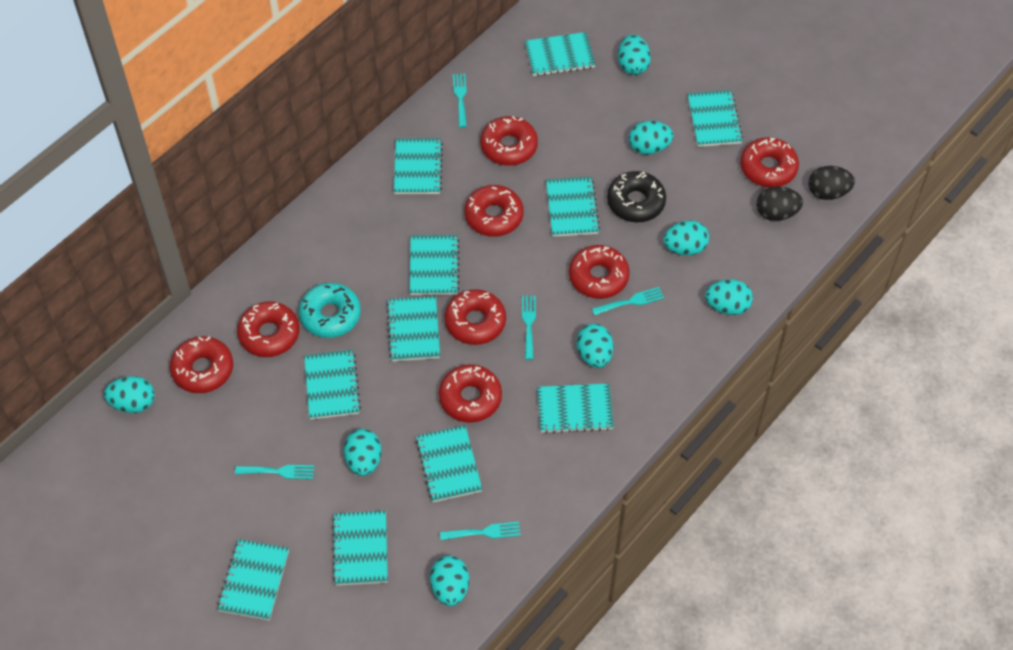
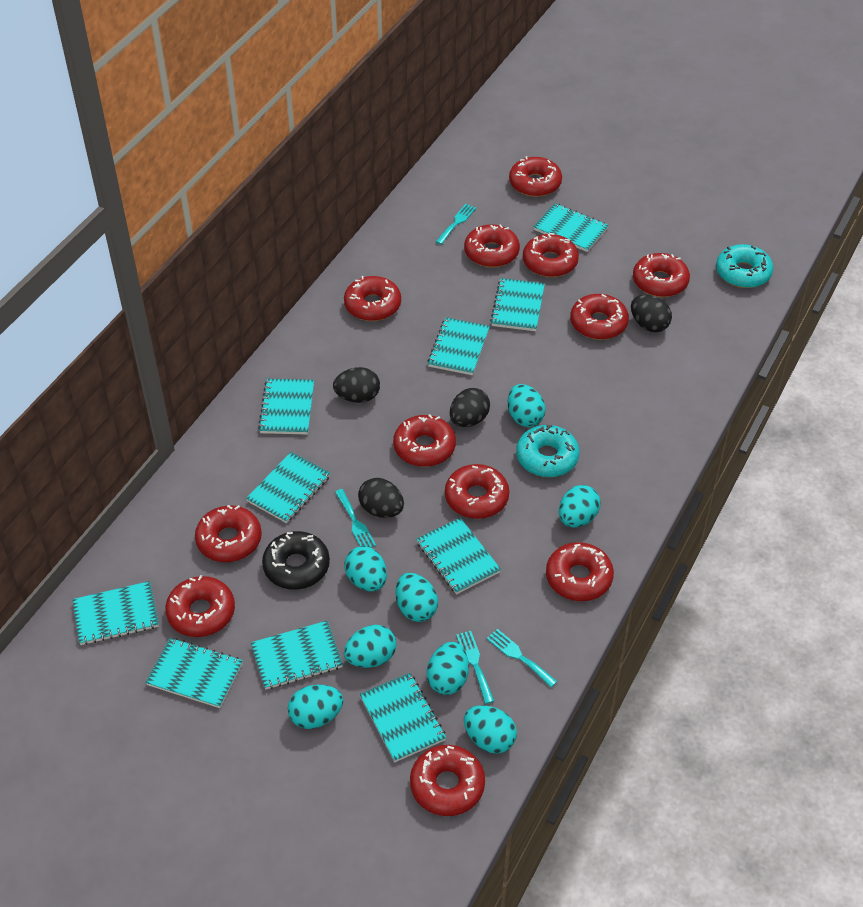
black egg: [757,186,803,221] [808,166,855,200] = 2 -> [333,367,380,403] [358,478,404,518] [450,388,490,427] [631,295,672,332] = 4
red donut: [170,336,233,393] [237,301,299,357] [439,364,502,423] [444,289,506,345] [464,185,524,237] [480,116,538,166] [569,245,630,299] [740,137,799,188] = 8 -> [165,575,235,637] [195,505,262,562] [344,276,401,321] [393,414,456,467] [410,745,485,816] [445,464,509,519] [464,224,520,267] [509,156,562,197] [523,233,579,277] [546,542,614,601] [570,294,629,340] [633,253,690,297] = 12
turquoise donut: [299,283,361,338] = 1 -> [516,425,579,477] [716,244,773,288] = 2
turquoise fork: [235,465,314,479] [440,522,521,540] [453,73,467,128] [522,296,536,360] [592,287,664,316] = 5 -> [335,489,376,548] [436,204,476,245] [456,631,494,704] [487,629,558,687] = 4
turquoise notebook: [217,539,289,620] [304,350,361,419] [332,511,388,586] [387,296,440,361] [394,138,443,194] [410,235,459,295] [416,425,482,502] [525,32,596,76] [537,383,614,434] [546,177,600,237] [688,90,743,147] = 11 -> [72,581,159,645] [145,638,243,708] [246,452,331,523] [251,621,343,690] [258,379,314,435] [359,673,446,762] [416,518,501,594] [427,317,490,375] [490,278,545,331] [533,203,609,252] = 10

